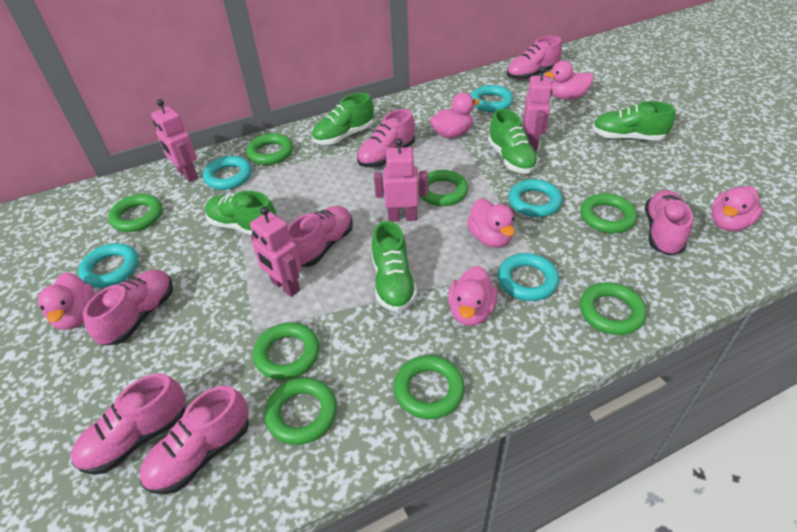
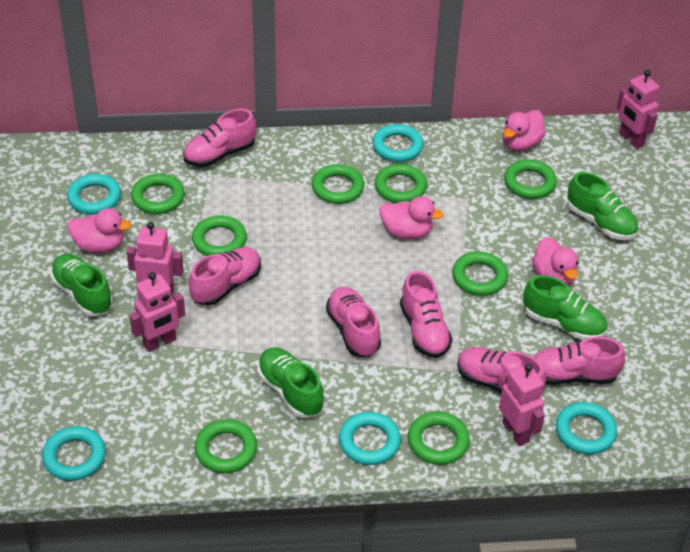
green shoe: [205,191,277,235] [312,93,374,145] [372,221,417,312] [488,109,539,174] [592,101,675,141] = 5 -> [50,254,113,316] [258,348,324,418] [523,275,607,340] [568,172,638,240] = 4
pink duck: [38,272,95,330] [430,93,480,138] [448,266,498,326] [467,198,515,248] [544,61,593,100] [712,186,763,231] = 6 -> [67,208,131,253] [380,196,444,239] [503,110,545,151] [532,237,578,286] = 4
pink shoe: [71,373,186,475] [83,270,173,345] [139,385,249,494] [288,206,353,267] [357,109,415,167] [507,36,562,80] [645,190,693,255] = 7 -> [183,109,256,167] [189,247,261,306] [326,287,381,357] [400,271,453,358] [457,347,546,393] [533,337,625,385] = 6

